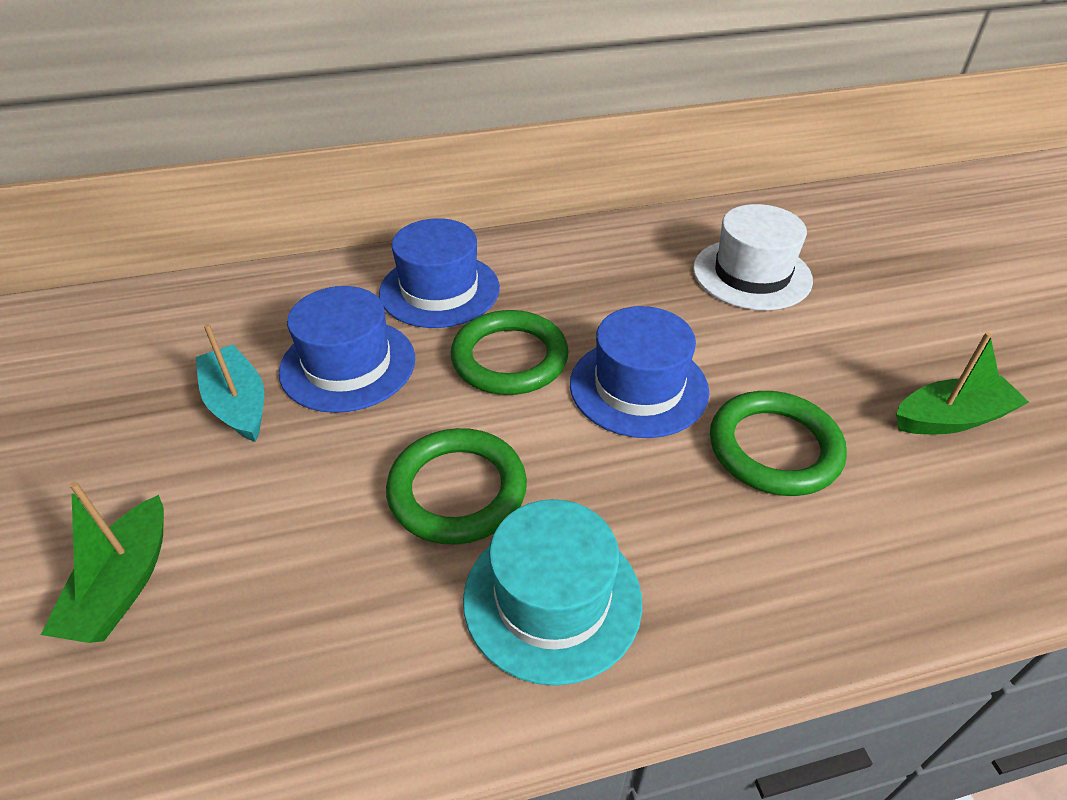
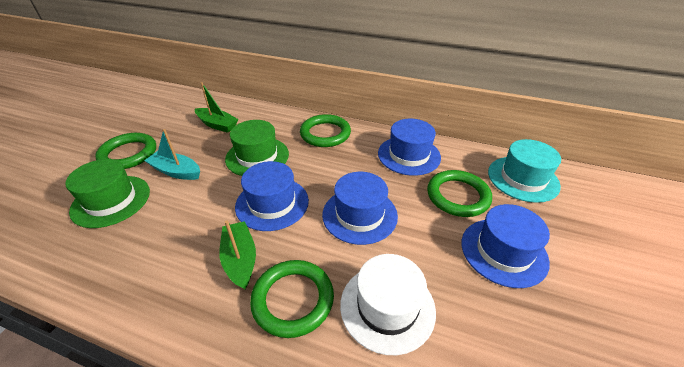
blue hat: [279,286,415,413] [379,218,500,328] [570,306,709,438] = 3 -> [235,161,309,231] [322,172,398,245] [378,119,441,176] [462,204,550,288] = 4
green hat: none = 0 -> [65,159,150,228] [225,120,289,176] = 2
green ring: [386,428,527,545] [451,310,569,395] [710,391,847,496] = 3 -> [95,133,156,169] [250,260,334,338] [300,114,351,147] [427,170,492,217] = 4

